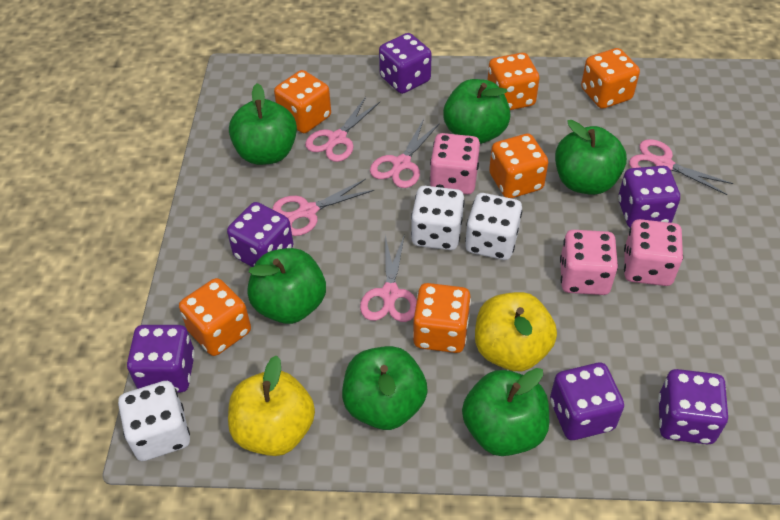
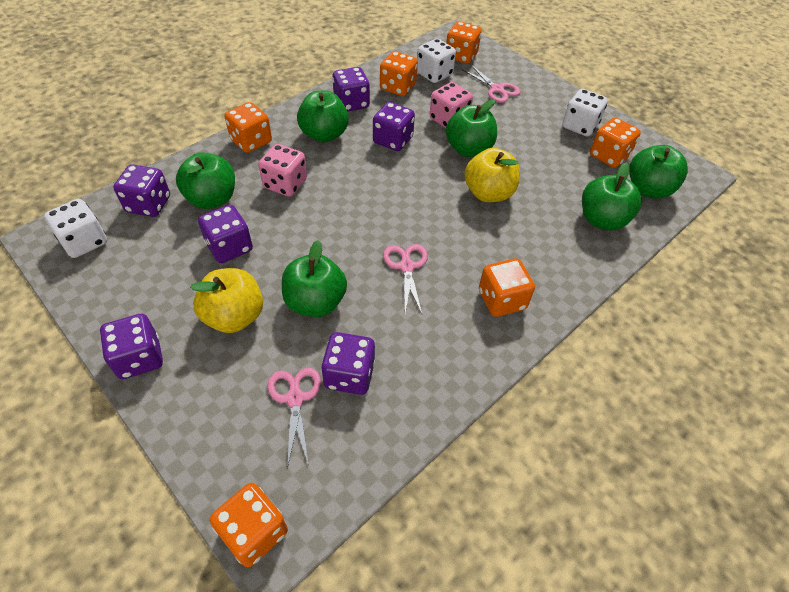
pink dice: [430,133,480,194] [560,230,618,295] [624,219,683,286] = 3 -> [258,144,307,197] [429,82,473,128] = 2
pink scissors: [272,179,374,236] [305,97,380,162] [360,234,417,322] [370,119,440,188] [629,139,733,195] = 5 -> [268,368,321,469] [383,244,428,314] [462,65,521,103] = 3

